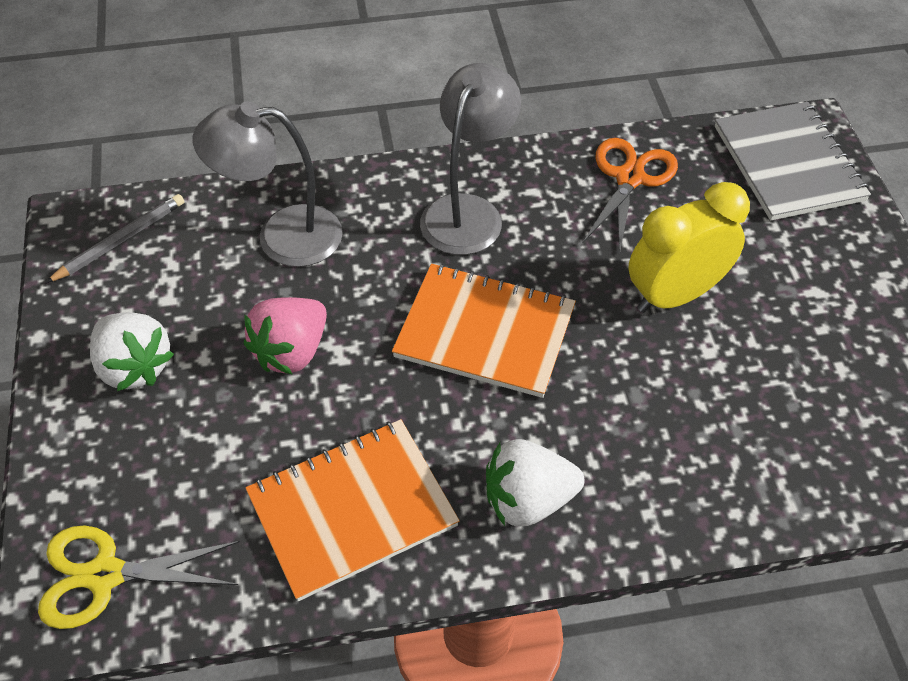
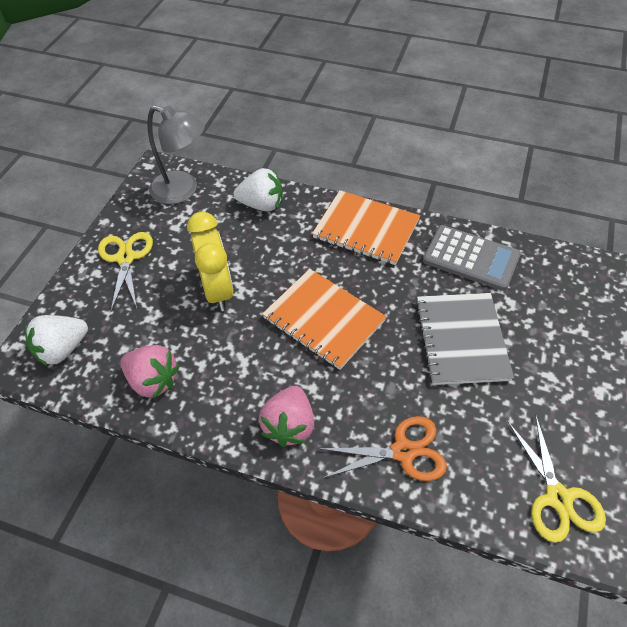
grey calculator: none = 0 -> [423,225,521,291] = 1
grey lamp: [193,101,343,267] [420,63,521,255] = 2 -> [147,106,205,204] = 1
grey pencil: [46,194,184,283] = 1 -> none = 0
pink strawberry: [244,297,327,375] = 1 -> [120,345,180,399] [259,386,314,447] = 2
yellow scissors: [38,525,240,629] = 1 -> [98,232,153,311] [508,415,606,543] = 2

